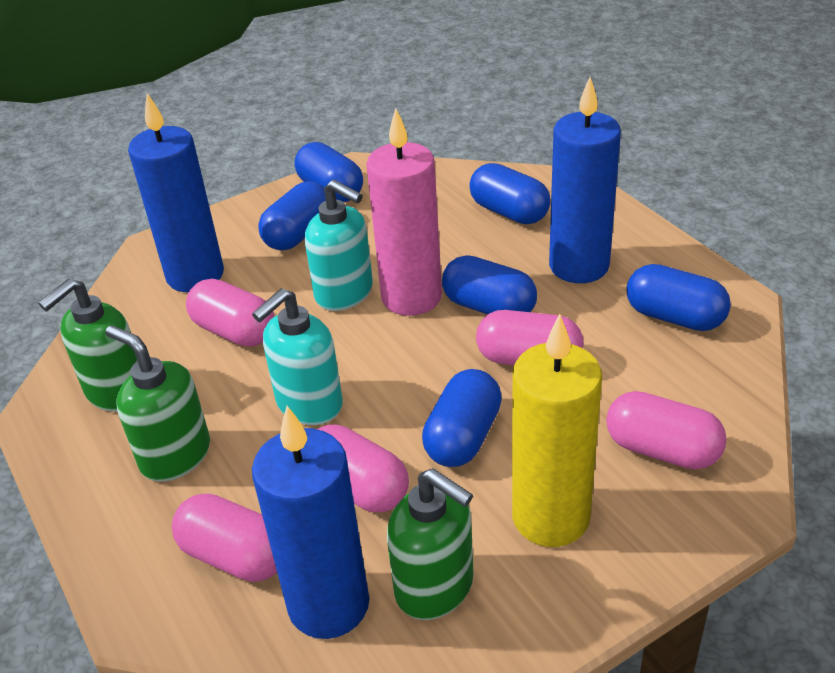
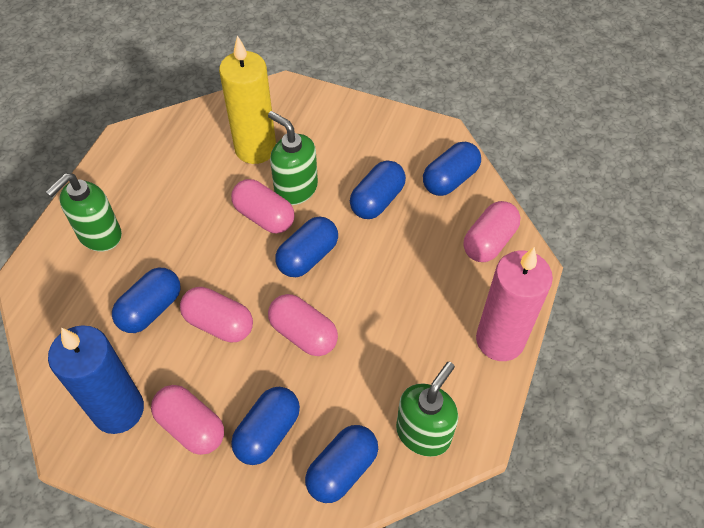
blue candle: [128,93,224,292] [252,406,369,639] [549,77,621,283] = 3 -> [48,325,144,434] = 1
turquoise soap dispenser: [252,288,343,425] [305,180,373,311] = 2 -> none = 0

